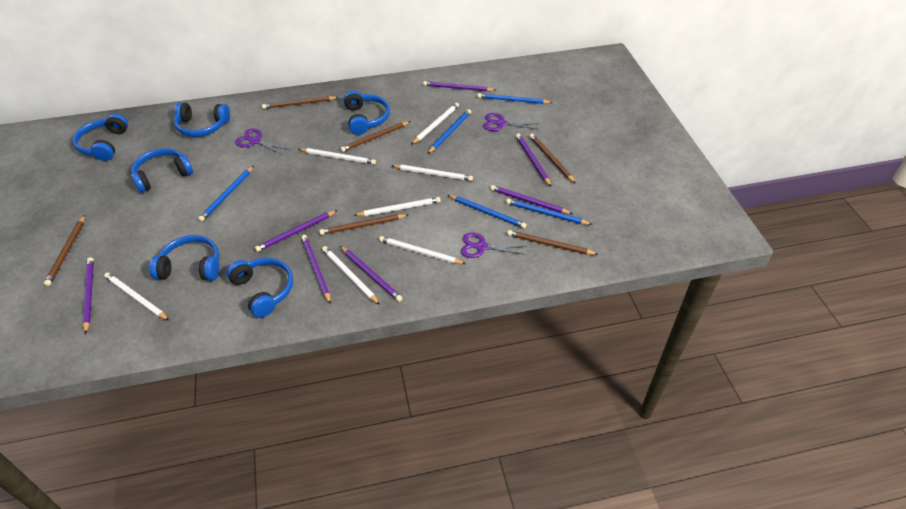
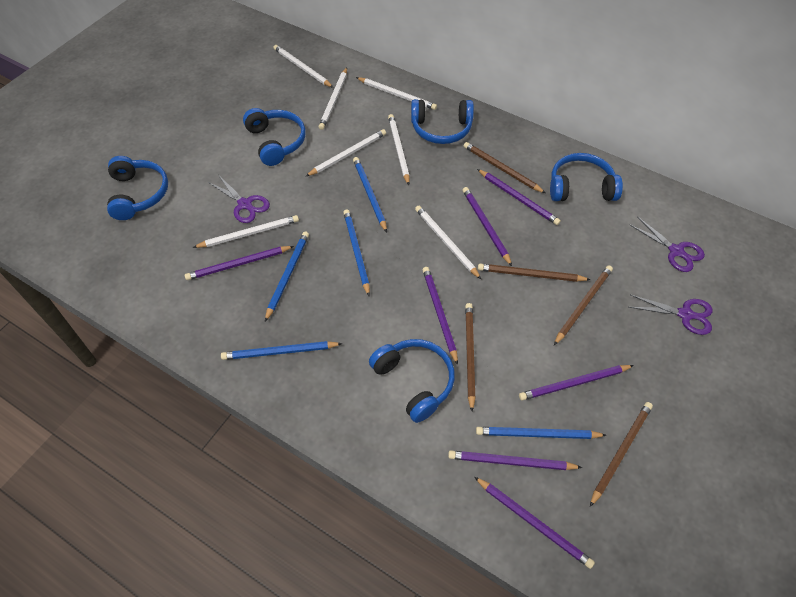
blue headphones: [73,114,128,161] [131,148,193,193] [149,235,219,281] [174,102,230,137] [227,258,293,318] [344,90,390,135] = 6 -> [107,156,168,220] [243,108,306,166] [369,339,455,423] [411,99,474,144] [550,153,623,201] = 5
brown pencil: [44,215,85,286] [262,96,338,109] [319,214,408,235] [340,121,411,152] [507,230,599,255] [530,133,576,184] = 6 -> [464,142,545,193] [465,303,475,411] [478,264,591,282] [554,265,613,345] [590,402,653,507] = 5

